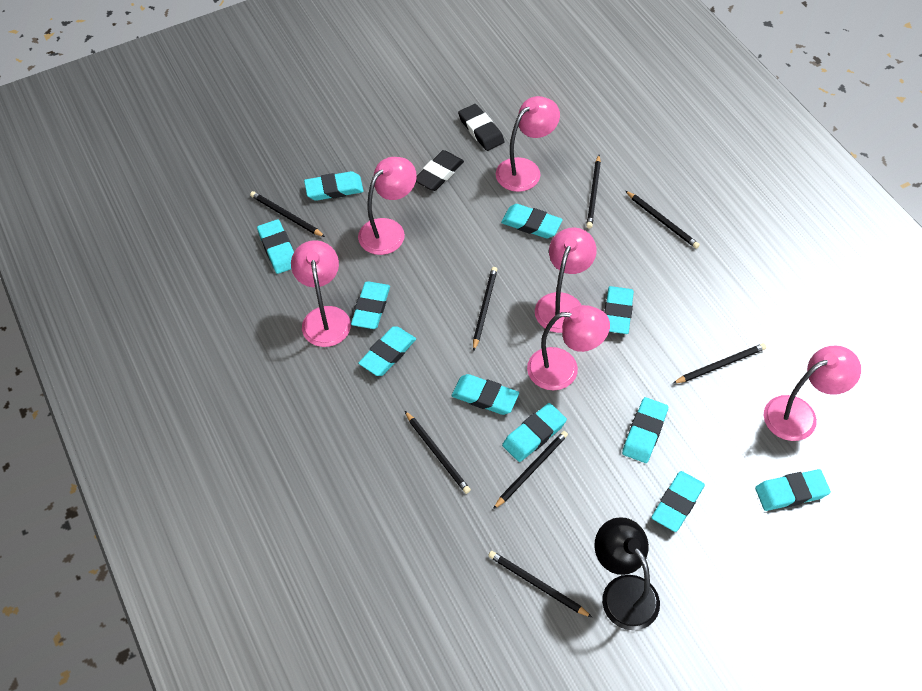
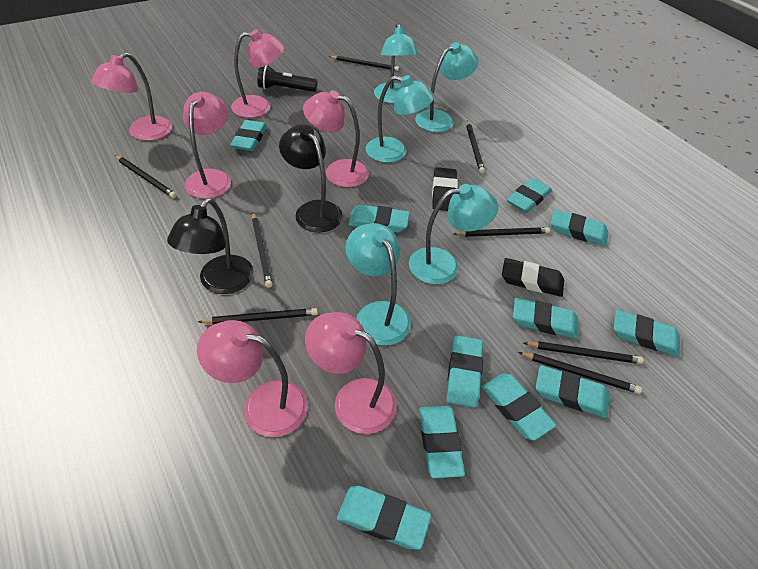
black flashlight: none = 0 -> [258,65,317,92] = 1
black lamp: [594,517,660,630] = 1 -> [167,198,254,294] [279,124,343,232] = 2
turquoise lamp: none = 0 -> [346,223,411,346] [365,75,434,163] [374,23,418,103] [409,184,498,284] [415,42,478,132] = 5

